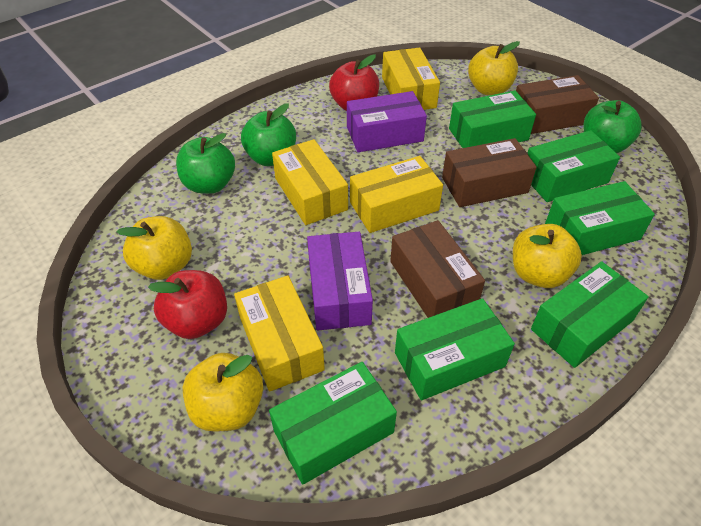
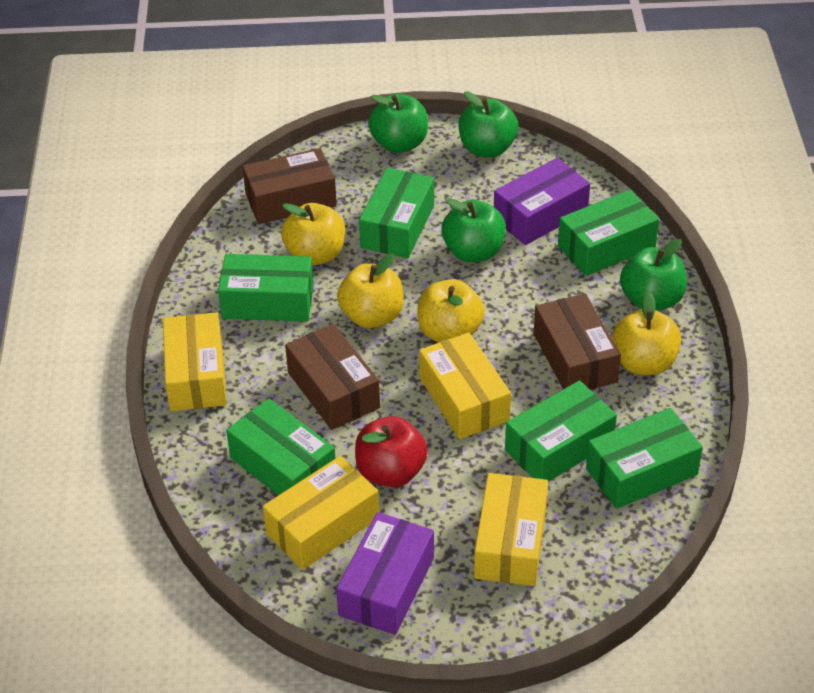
green apple: [176,133,235,194] [241,103,296,166] [583,100,642,153] = 3 -> [368,94,428,153] [442,198,506,262] [459,91,519,158] [620,239,687,311] = 4
red apple: [148,270,227,339] [329,55,379,111] = 2 -> [355,416,428,487] = 1

